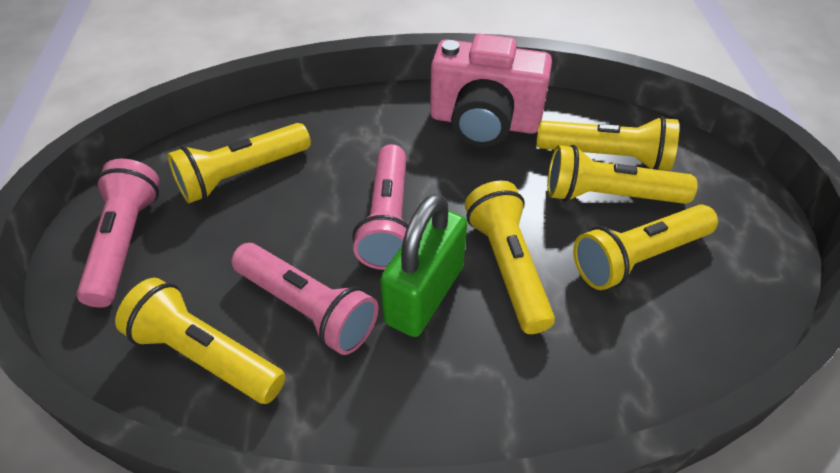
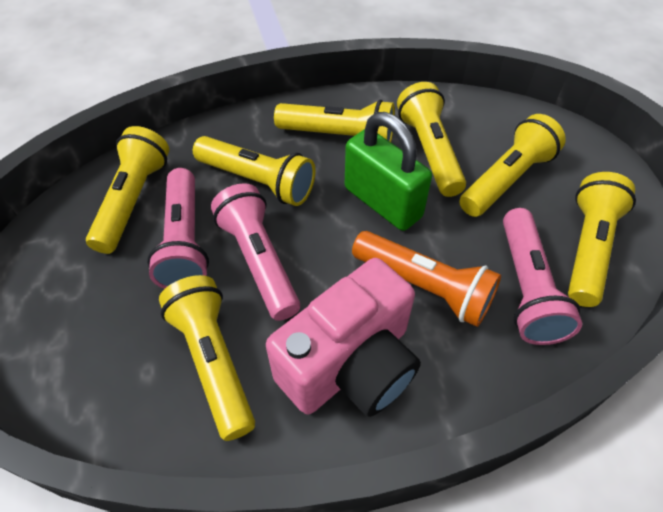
orange flashlight: none = 0 -> [352,231,501,327] = 1
yellow flashlight: [115,278,286,404] [167,123,311,203] [465,181,555,334] [537,116,679,170] [547,145,698,204] [573,205,718,290] = 6 -> [86,126,169,254] [159,275,255,441] [193,136,316,206] [274,99,395,142] [397,82,466,197] [459,114,566,217] [568,172,636,307] = 7

